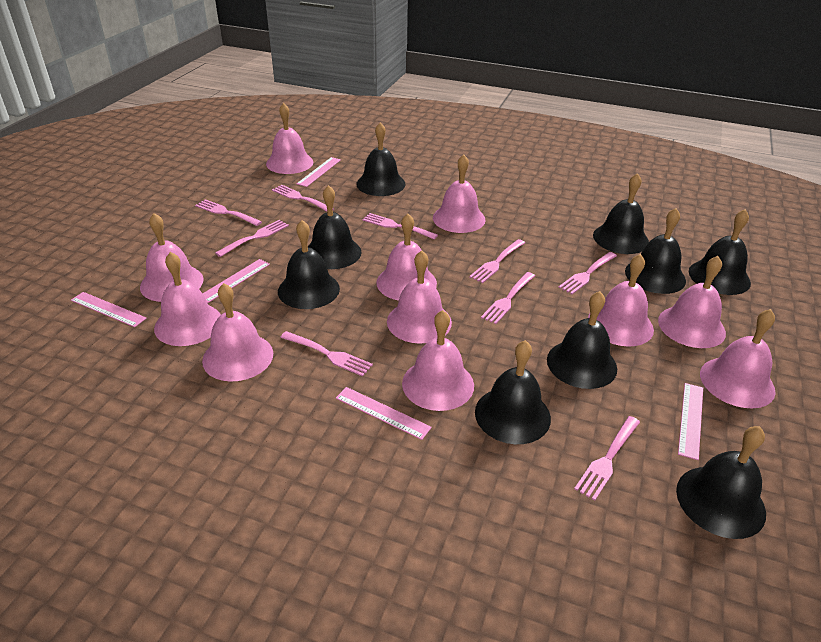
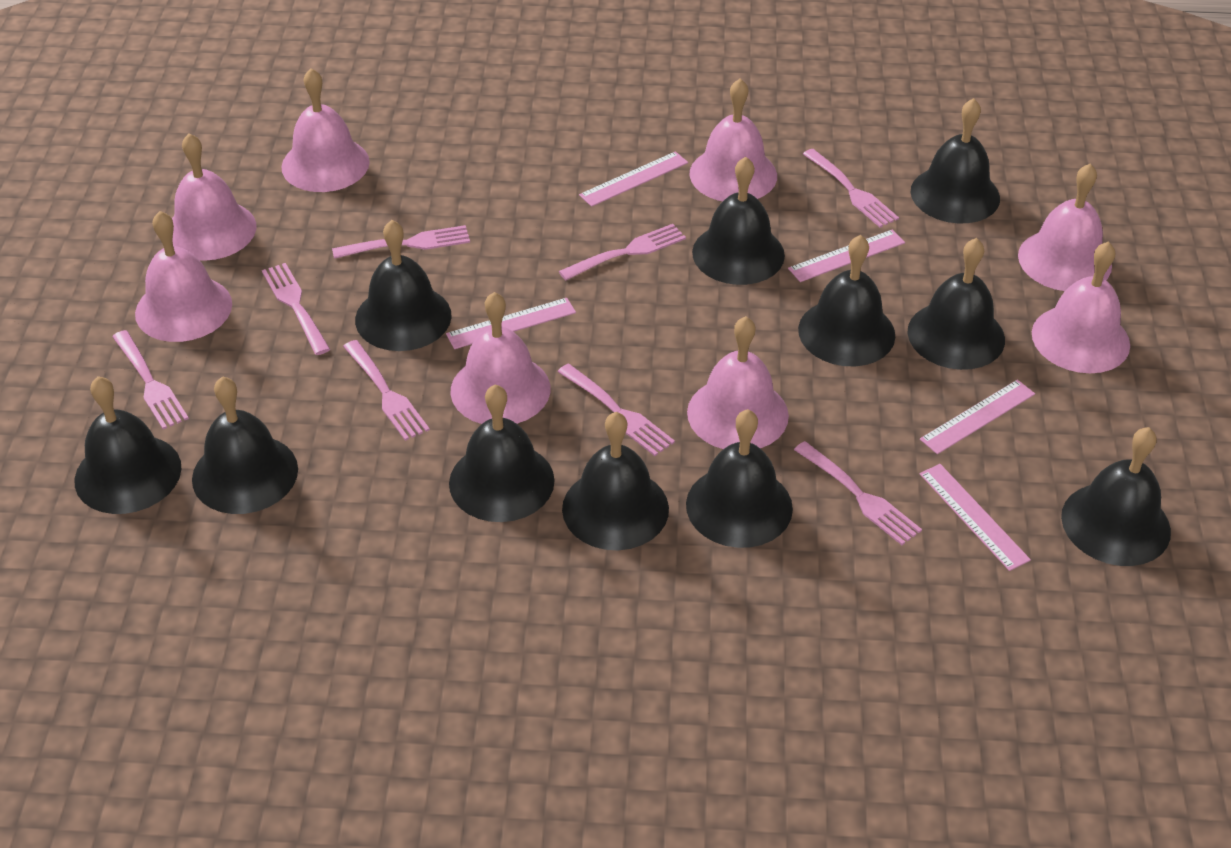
black bell: [278,220,340,309] [308,185,362,269] [357,122,405,196] [475,340,551,444] [547,291,617,389] [593,173,649,254] [625,208,686,294] [676,426,766,539] [689,209,751,295] = 9 -> [75,376,181,514] [192,376,298,514] [355,220,452,351] [449,384,555,522] [562,412,669,550] [686,409,793,548] [692,157,785,285] [798,235,895,366] [907,238,1005,370] [911,98,1000,224] [1061,427,1171,566] = 11
pink bell: [140,213,204,302] [154,252,221,346] [202,283,273,381] [266,103,313,174] [376,214,437,301] [387,250,452,344] [402,310,474,411] [433,154,486,233] [588,254,654,347] [658,256,726,348] [700,309,776,408] = 11 -> [135,211,232,342] [172,133,256,261] [281,68,370,192] [451,292,551,424] [687,316,789,449] [690,79,777,201] [1018,163,1112,291] [1032,241,1130,373] = 8
pink fork: [195,199,262,226] [215,220,289,257] [272,185,334,211] [280,331,373,376] [362,213,438,239] [469,239,525,283] [481,272,535,324] [558,252,617,294] [574,416,640,501] = 9 -> [112,330,189,429] [262,263,330,355] [332,225,470,259] [343,340,430,441] [558,364,675,456] [559,224,686,280] [794,441,922,545] [803,149,899,228] = 8

